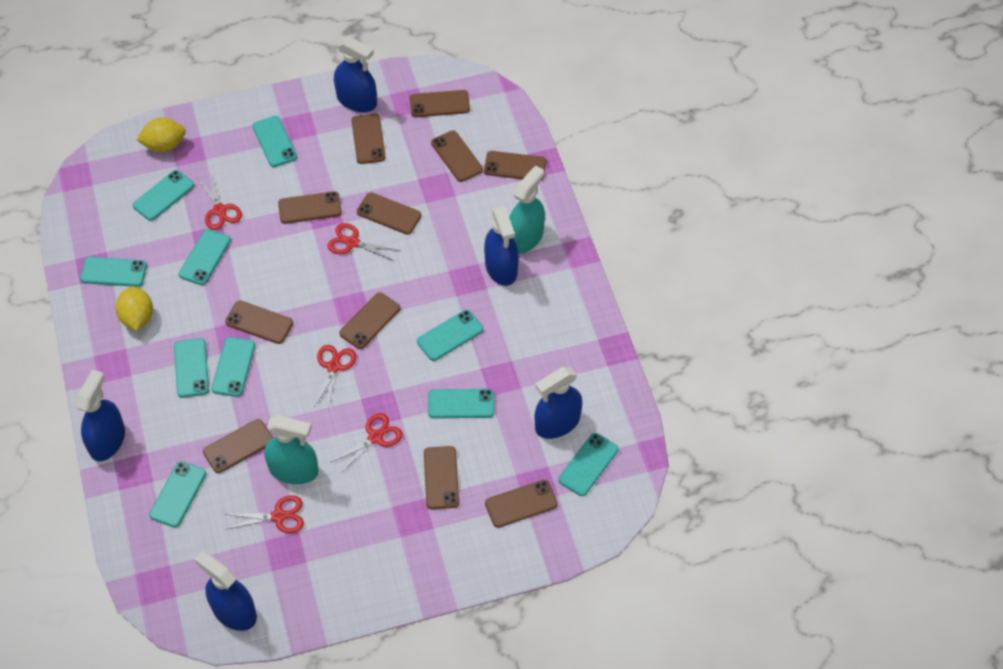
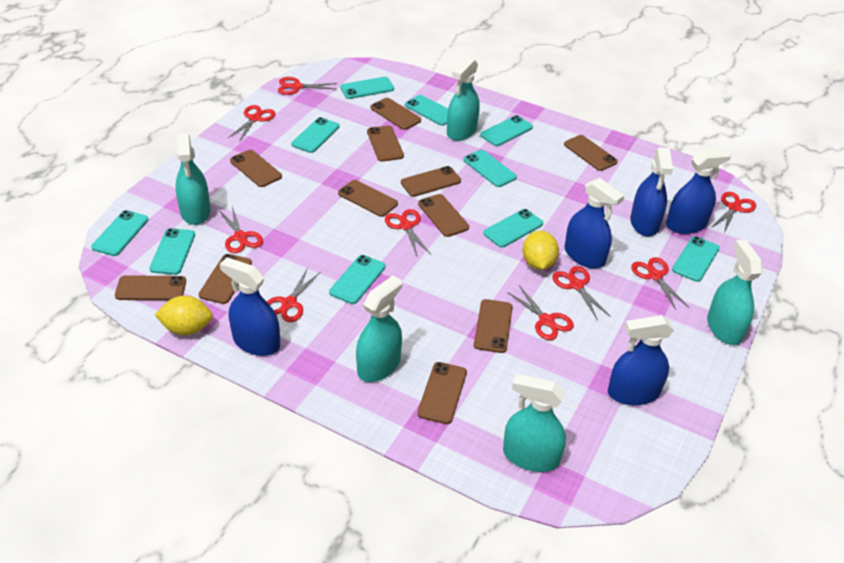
red scissors: [198,173,242,230] [224,495,304,533] [313,345,356,409] [327,223,400,261] [330,413,403,474] = 5 -> [218,206,263,253] [228,105,276,142] [267,268,321,322] [278,77,337,95] [385,209,430,256] [507,285,574,340] [552,266,611,321] [631,257,689,310] [711,192,756,233] = 9
turquoise spray bottle: [264,415,319,484] [509,165,545,254] = 2 -> [175,134,211,225] [356,276,402,382] [447,58,480,141] [503,374,566,472] [707,240,763,345] = 5

